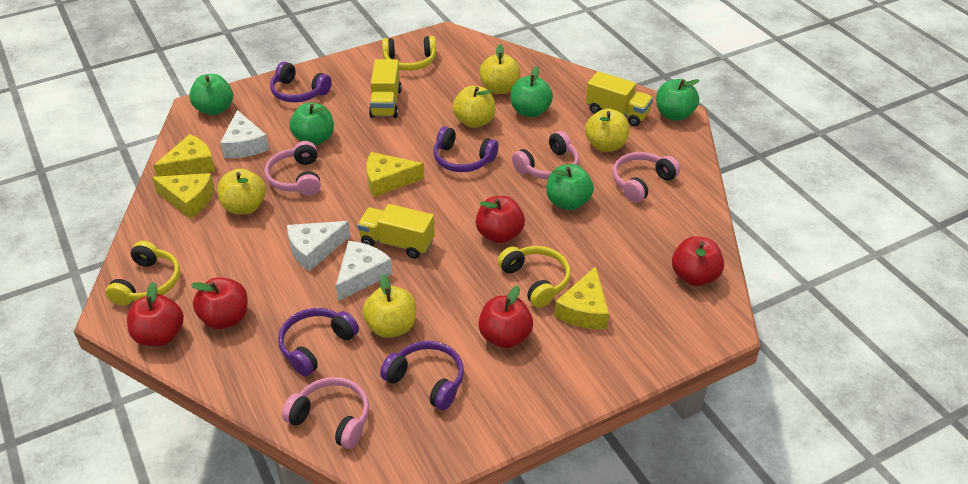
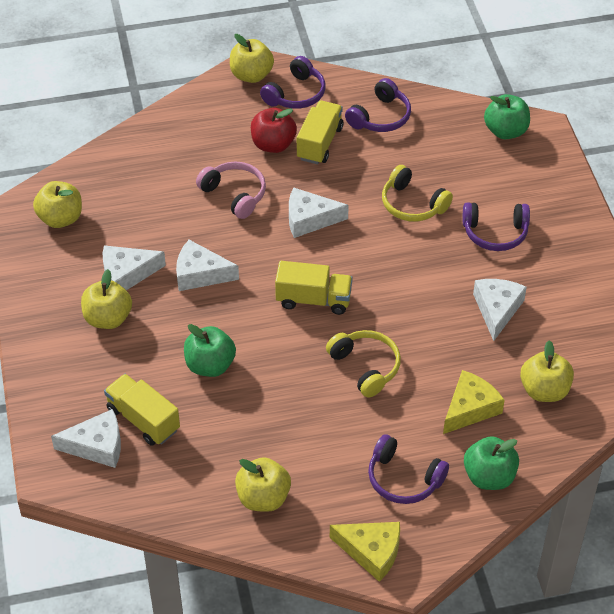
green apple: [189,74,233,115] [289,103,334,145] [511,66,553,117] [546,164,594,210] [656,79,700,121] = 5 -> [184,324,236,377] [464,436,519,490] [484,94,530,139] = 3
pink headphones: [264,141,321,196] [282,377,369,449] [512,131,579,180] [613,152,680,203] = 4 -> [196,161,266,219] = 1
red apple: [127,282,184,346] [191,277,248,329] [476,196,525,243] [478,286,533,348] [672,236,724,286] = 5 -> [251,108,297,153] = 1
white cheese: [220,110,269,158] [287,221,351,271] [336,241,393,301] = 3 -> [51,409,121,468] [103,245,166,290] [176,240,239,291] [289,188,349,238] [473,279,527,341] = 5
yellow cheese: [152,173,215,218] [153,134,215,176] [366,152,424,197] [554,266,609,329] = 4 -> [330,522,400,582] [443,370,505,434] = 2
yellow headphones: [105,241,180,306] [382,36,436,71] [498,246,571,308] = 3 -> [326,330,401,397] [382,165,453,222] = 2

